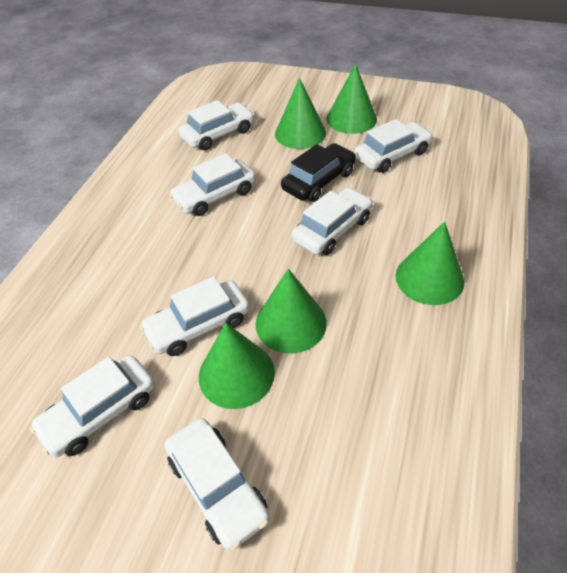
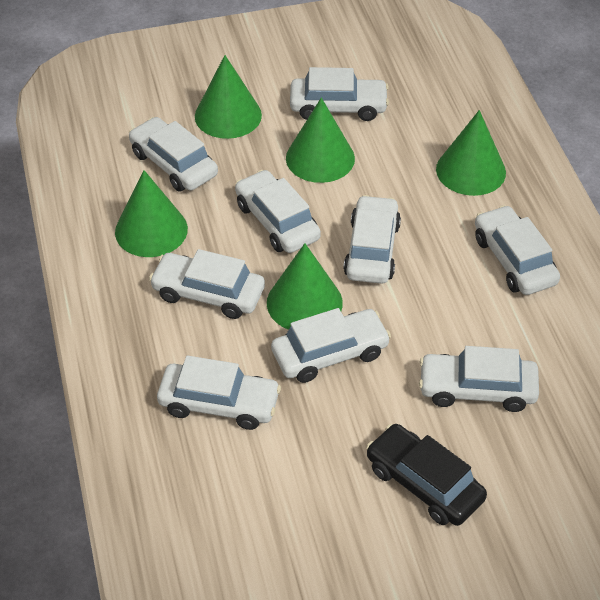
white car: [30,355,155,458] [140,276,250,356] [165,418,270,550] [169,153,256,216] [178,100,254,150] [292,187,373,255] [354,119,433,173] = 7 -> [129,117,218,191] [149,249,265,319] [157,355,281,430] [235,170,321,253] [271,308,391,383] [290,67,389,121] [343,195,401,284] [419,346,539,412] [475,205,560,295] = 9

